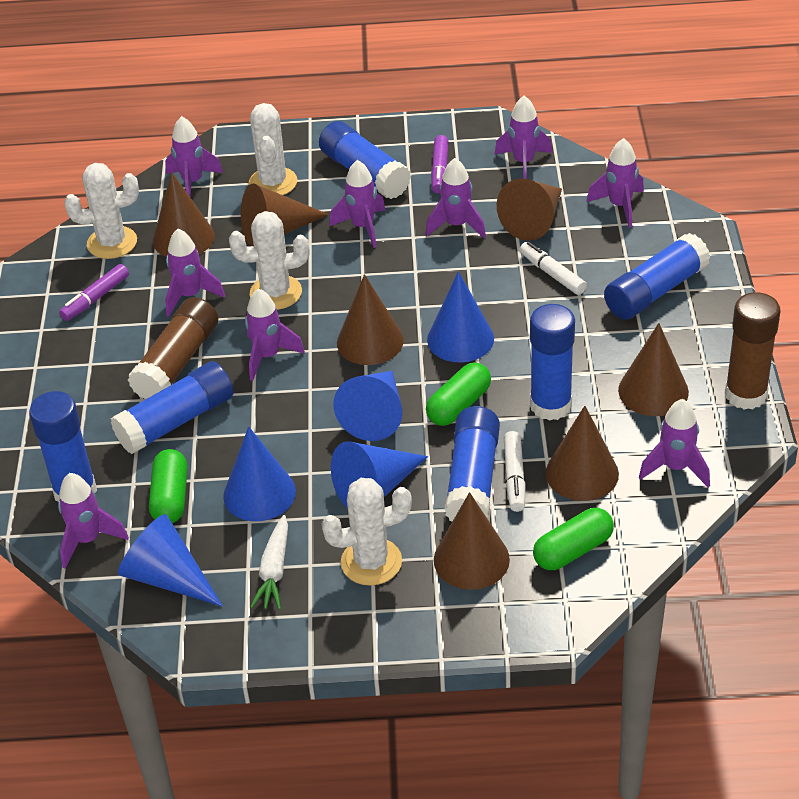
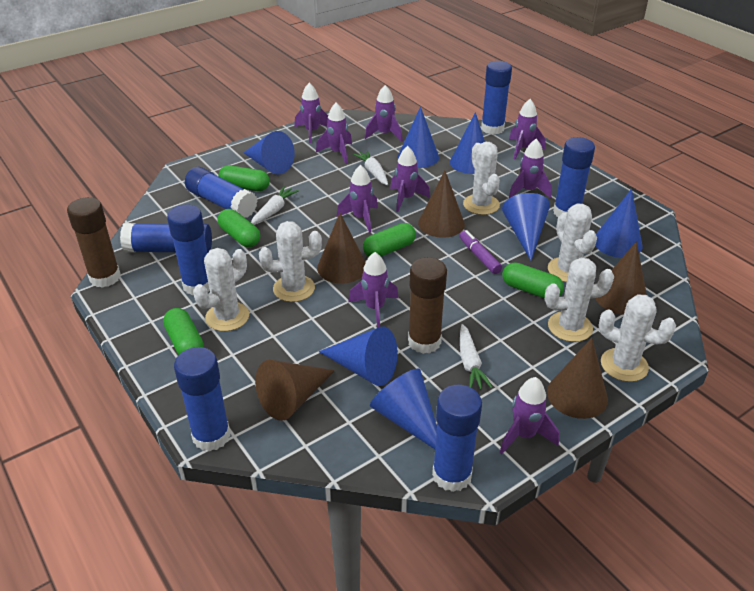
blue cone: [118,514,223,606] [223,427,296,521] [331,441,428,508] [334,371,402,441] [427,271,494,363] = 5 -> [243,131,295,175] [319,326,398,386] [370,368,437,449] [398,107,439,168] [450,112,485,174] [502,193,550,261] [595,189,642,258] = 7
blue glue stick: [29,391,97,502] [111,361,233,454] [319,121,411,199] [444,406,500,521] [530,304,575,421] [604,233,710,320] = 6 -> [120,223,212,253] [167,204,210,295] [174,347,231,452] [185,167,258,218] [432,384,482,492] [481,61,512,135] [553,137,595,217] = 7
brown cone: [153,172,215,257] [241,183,329,246] [337,274,404,365] [434,492,510,590] [497,178,562,241] [546,406,619,501] [618,323,689,416] = 7 -> [255,360,335,421] [317,213,366,284] [418,171,465,238] [547,338,608,419] [595,241,647,315] = 5
green capsule: [149,449,187,523] [426,363,491,426] [533,508,614,570] = 3 -> [163,308,204,355] [218,165,270,191] [218,209,260,247] [363,223,416,257] [502,262,564,299] = 5
purple marker: [59,264,129,321] [431,135,449,194] = 2 -> [459,230,502,274] = 1
white cactus: [64,163,139,259] [229,211,309,310] [248,103,297,195] [322,478,412,586] = 4 -> [193,248,249,331] [259,221,322,302] [463,142,500,215] [545,258,614,342] [548,204,597,282] [599,294,676,382] = 6
white carrot: [250,515,288,610] = 1 -> [251,186,299,224] [353,150,388,185] [460,324,493,389] = 3
white marker: [504,431,526,512] [520,242,587,295] = 2 -> none = 0

